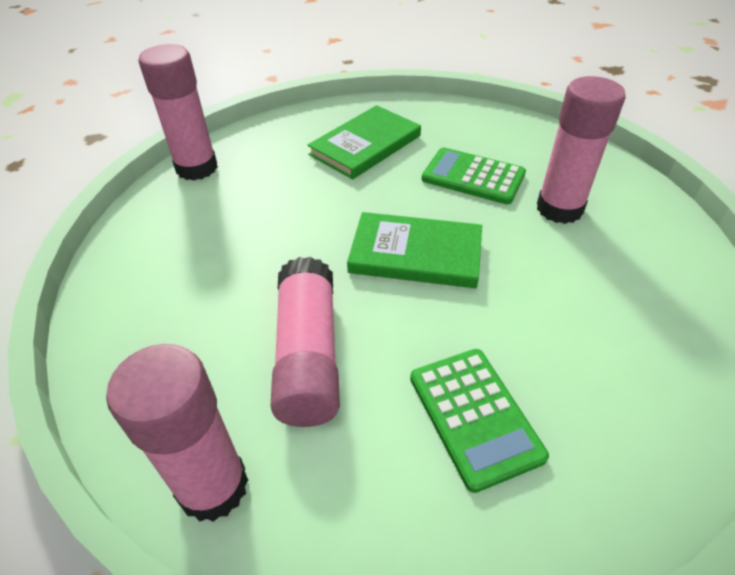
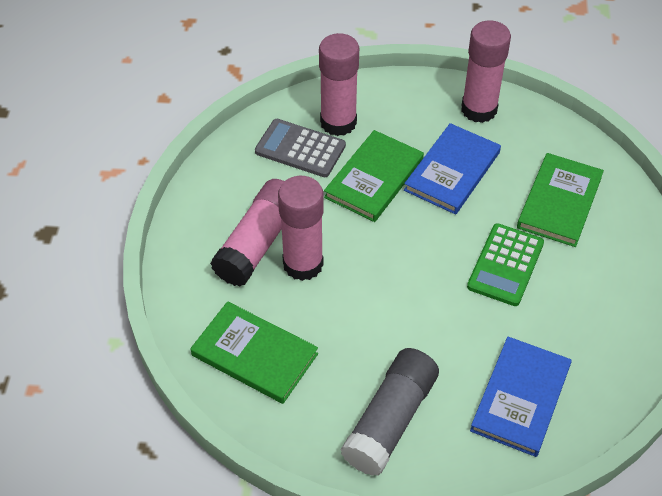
blue book: none = 0 -> [404,123,501,215] [470,337,572,457] = 2
green book: [307,105,421,179] [347,212,482,288] = 2 -> [190,301,318,404] [324,130,424,222] [517,153,604,247] = 3
green calculator: [410,349,549,493] [422,147,526,205] = 2 -> [467,223,544,306] = 1
grey calculator: none = 0 -> [255,119,346,177] = 1
grey glue stick: none = 0 -> [340,348,439,476] = 1

